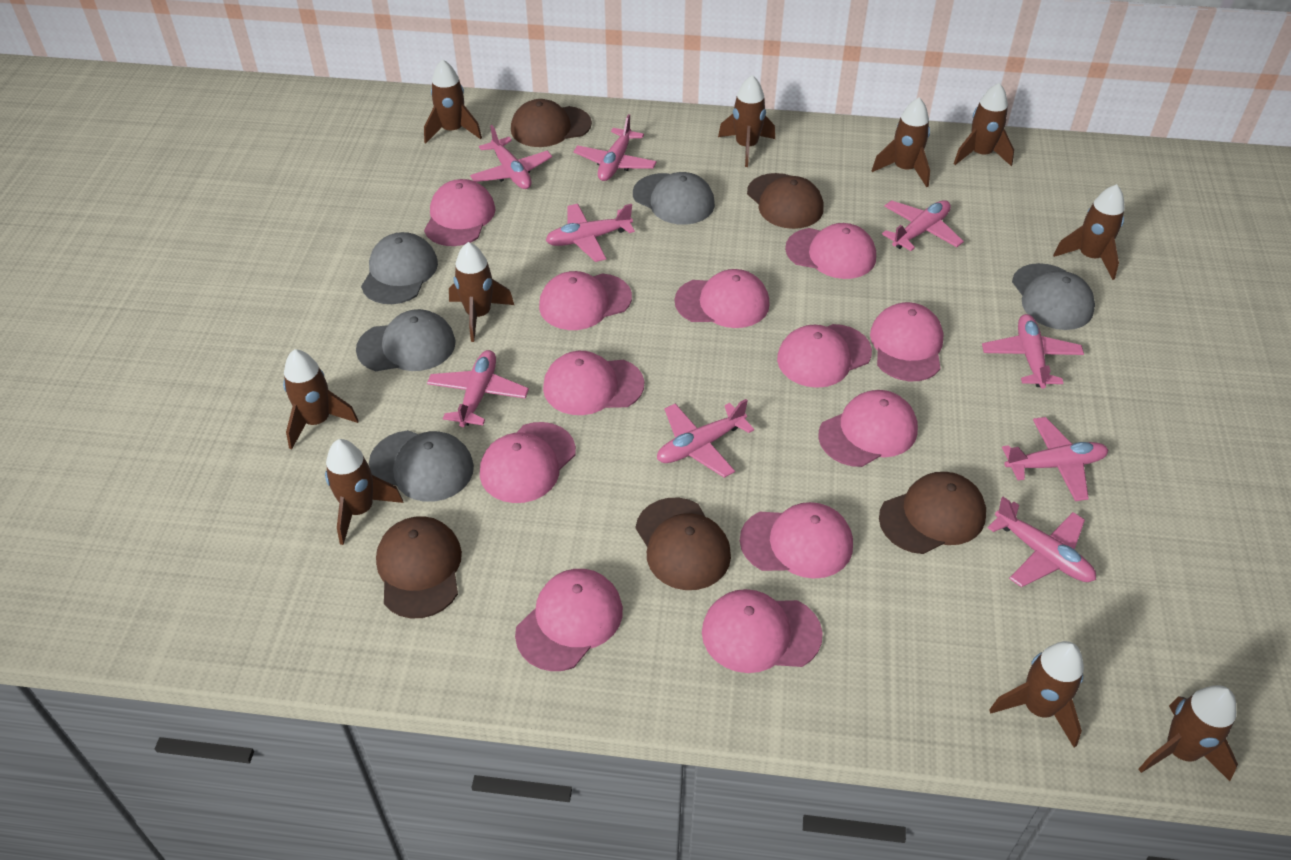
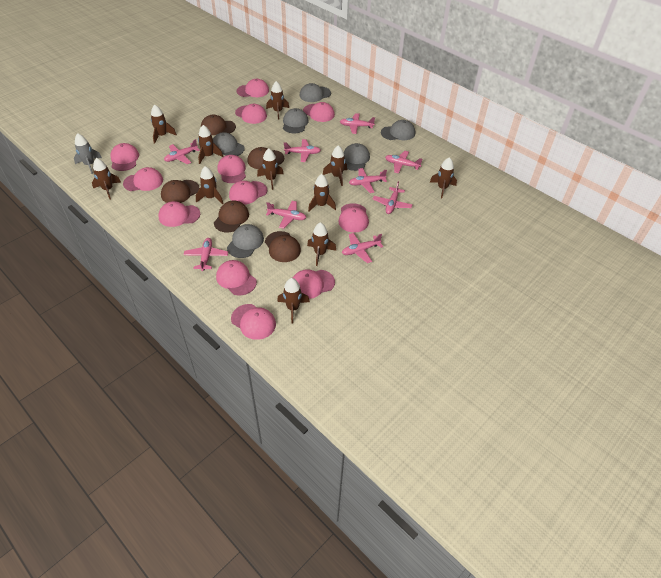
brown rocket: [283,349,359,449] [325,439,404,545] [424,59,482,143] [449,242,514,342] [718,75,775,167] [872,97,930,187] [953,83,1014,166] [989,641,1084,748] [1053,184,1125,280] [1139,685,1238,781] = 10 -> [92,158,121,199] [151,105,177,144] [196,166,224,204] [198,125,223,164] [257,148,284,190] [266,81,289,120] [277,278,310,324] [307,222,337,266] [308,174,336,212] [323,145,347,186] [430,157,457,198] = 11
grey cap: [356,309,456,371] [361,232,438,304] [369,430,474,502] [633,172,715,225] [1012,263,1095,330] = 5 -> [213,132,245,156] [227,224,264,258] [283,108,308,133] [300,83,331,102] [344,143,370,171] [381,120,415,140] = 6
grey rocket: none = 0 -> [74,133,102,174] = 1

